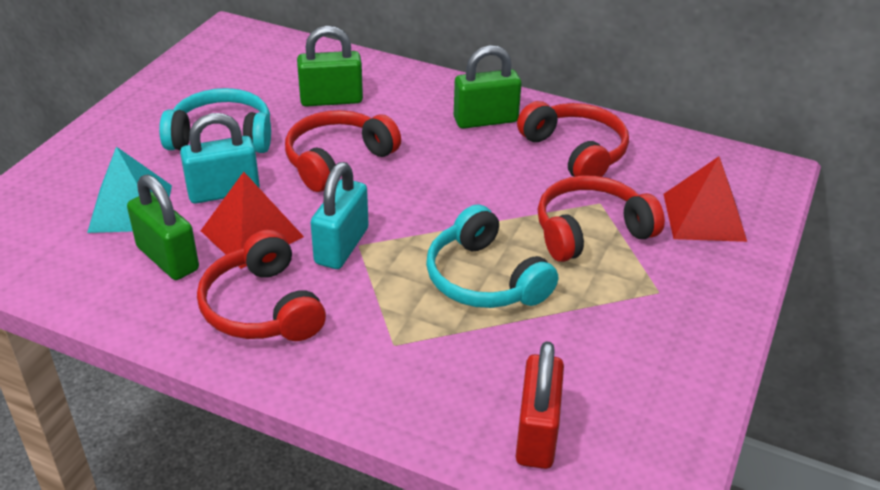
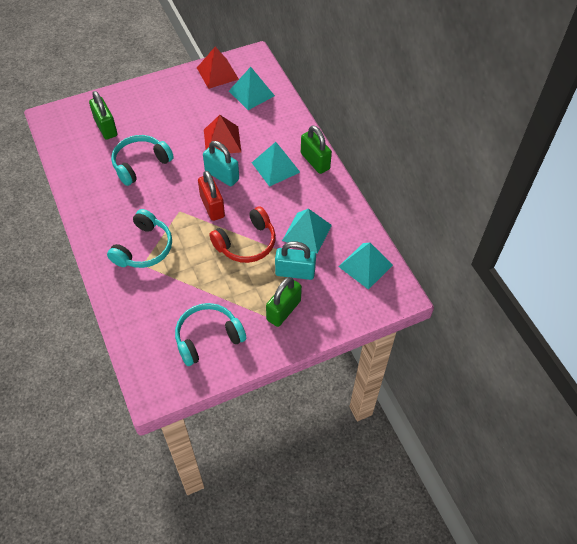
red headphones: [197,230,326,341] [285,110,401,192] [517,101,629,177] [538,176,665,262] = 4 -> [210,206,276,263] = 1
turquoise headphones: [159,88,271,153] [426,205,558,308] = 2 -> [107,209,172,268] [111,135,174,186] [175,303,246,366] = 3
turquoise pyramid: [87,147,172,233] = 1 -> [229,67,275,110] [252,142,300,187] [282,209,332,254] [338,243,393,290] = 4

